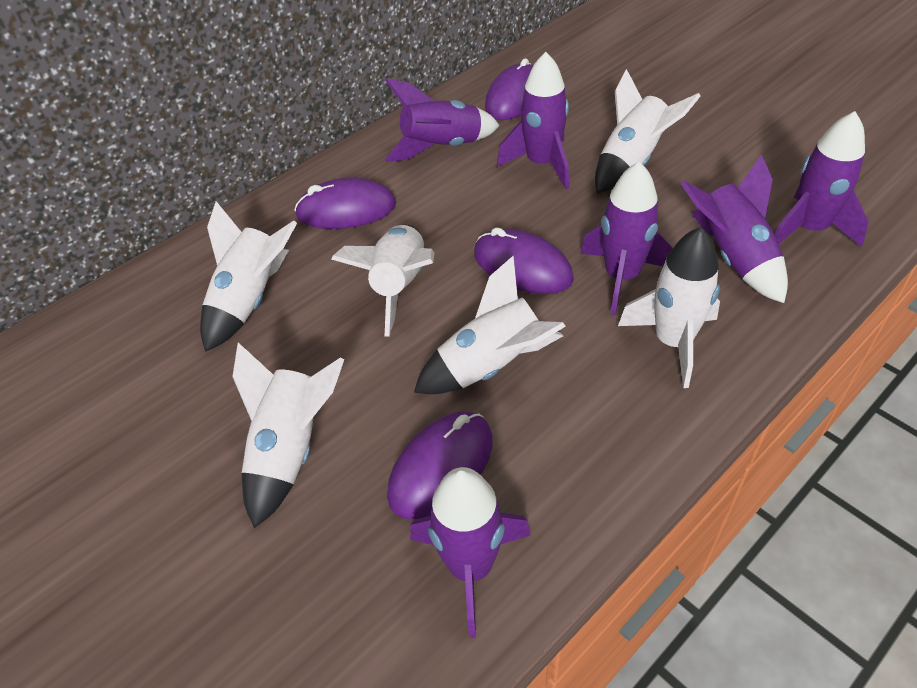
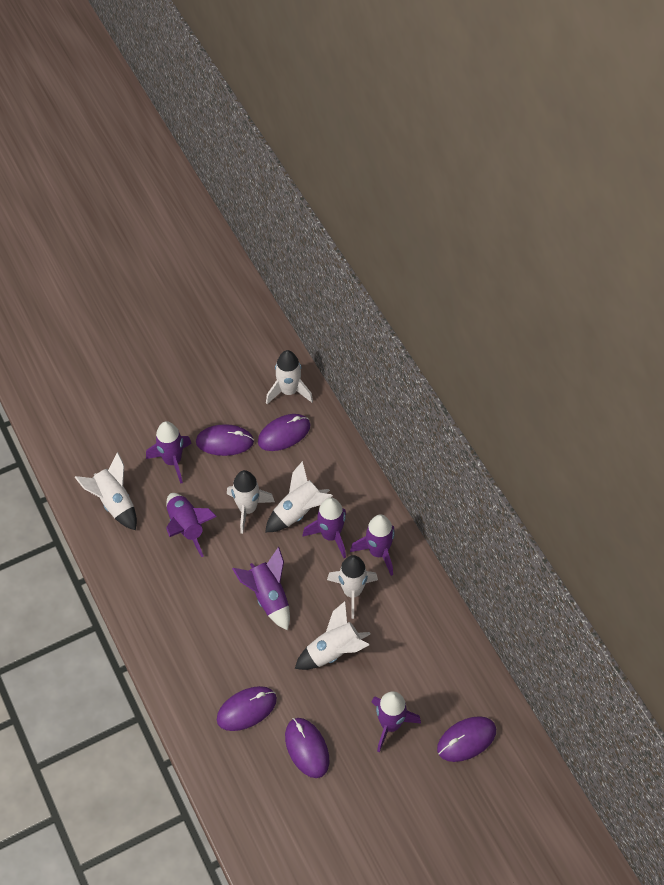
purple mouse: [294,178,396,229] [387,412,493,519] [474,227,574,294] [485,58,533,120] = 4 -> [196,424,254,456] [217,686,277,731] [258,414,311,451] [285,718,329,778] [437,716,496,762] = 5

